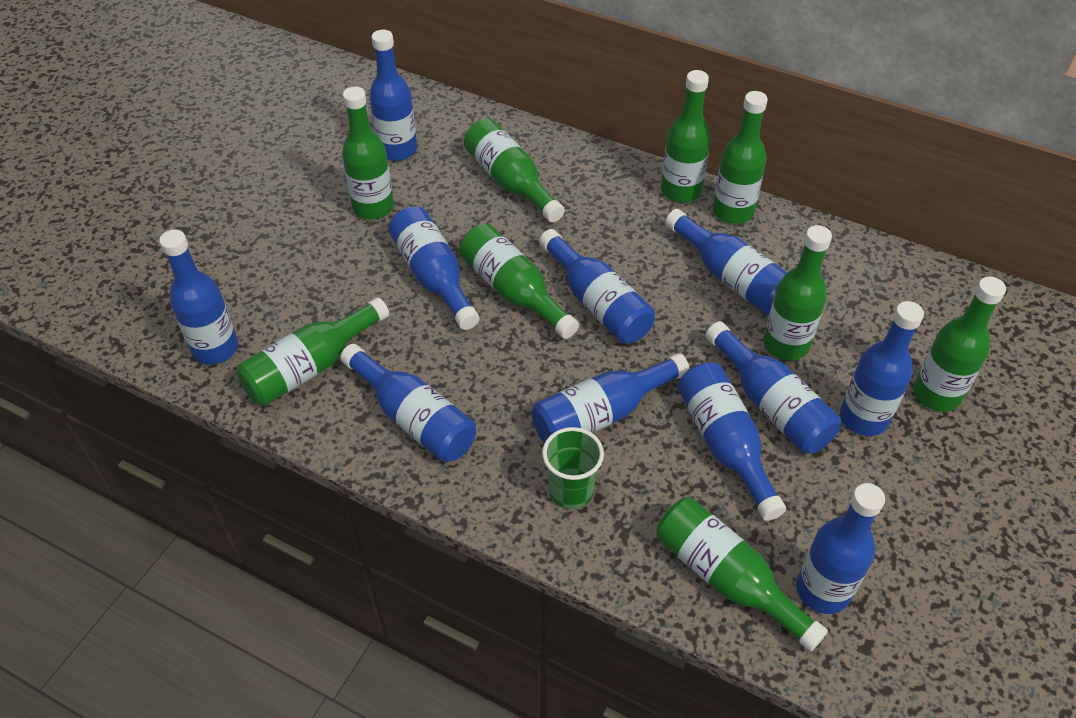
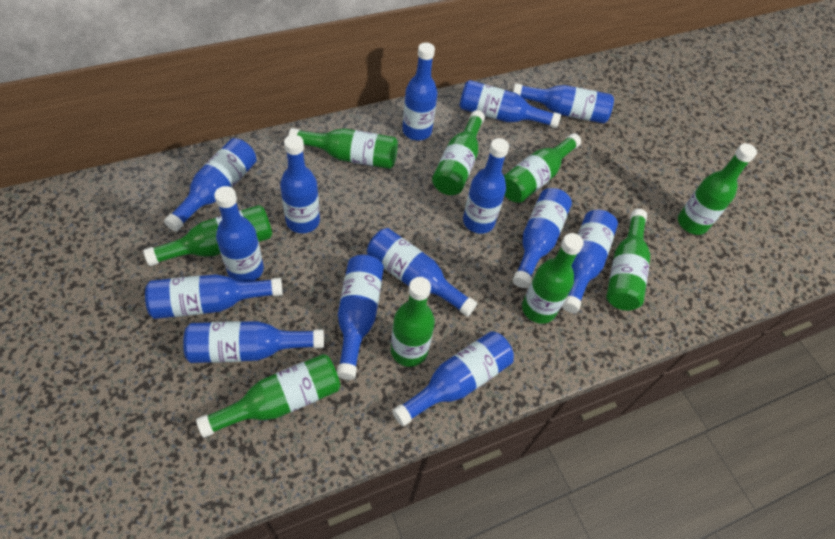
blue bottle: [159,230,238,365] [340,344,476,462] [369,30,417,161] [388,206,480,330] [532,353,689,444] [539,229,655,344] [665,209,787,315] [678,362,786,521] [706,321,841,454] [796,483,885,614] [840,301,924,436] = 11 -> [145,274,283,319] [164,138,256,232] [183,321,324,363] [214,186,264,282] [280,135,320,233] [337,254,384,380] [367,228,477,317] [392,331,514,426] [402,42,437,141] [460,80,561,128] [463,138,509,234] [513,83,614,124] [513,188,572,288] [562,210,618,313] = 14
green cup: [542,427,604,509] = 1 -> none = 0

